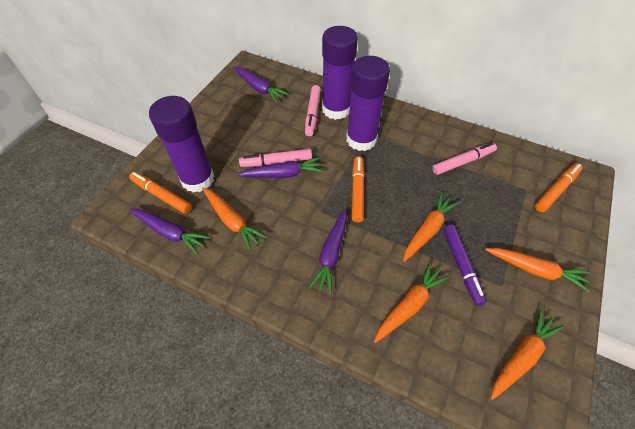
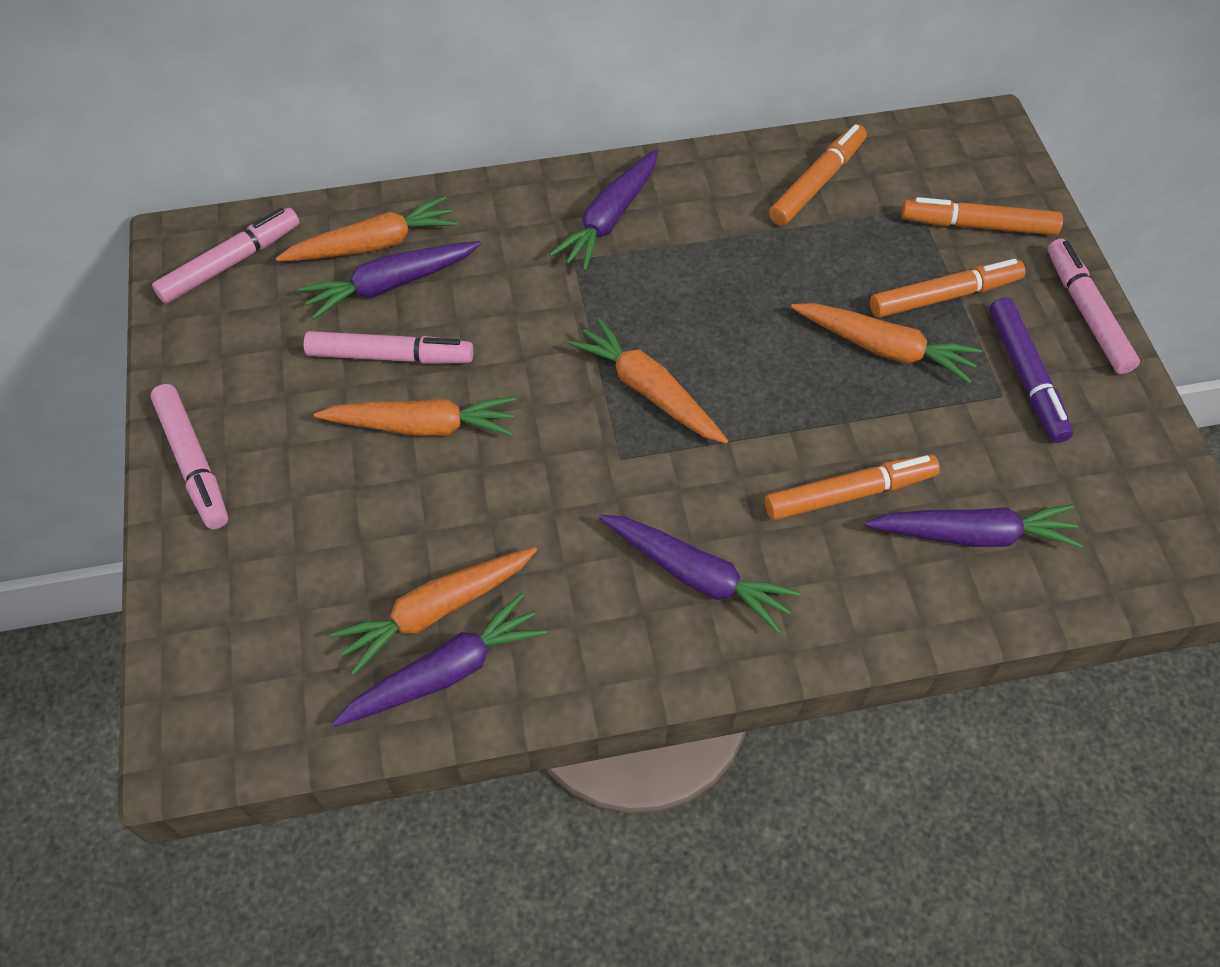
orange marker: [129,172,192,214] [352,156,365,222] [535,163,582,212] = 3 -> [765,454,940,520] [769,124,867,226] [870,259,1025,318] [901,197,1063,235] = 4
pink marker: [239,149,312,167] [305,85,321,136] [432,142,497,175] = 3 -> [150,384,228,529] [152,208,300,304] [304,331,473,364] [1047,238,1140,374] = 4
purple carrot: [129,209,210,255] [233,67,289,103] [237,157,324,178] [309,208,347,295] = 4 -> [299,241,481,320] [332,593,547,727] [550,149,658,271] [599,515,801,633] [865,504,1083,548] = 5
purple glue stick: [149,96,214,193] [322,26,358,120] [346,56,390,151] = 3 -> none = 0

